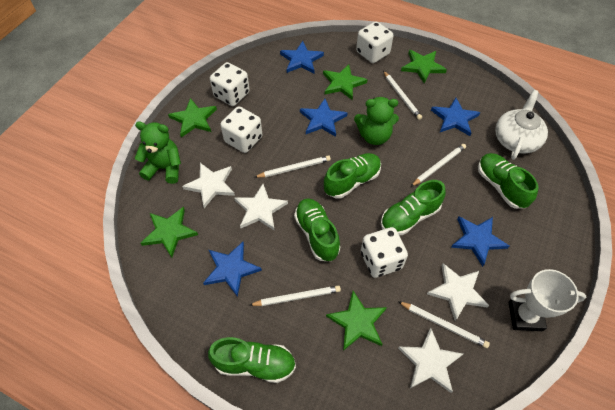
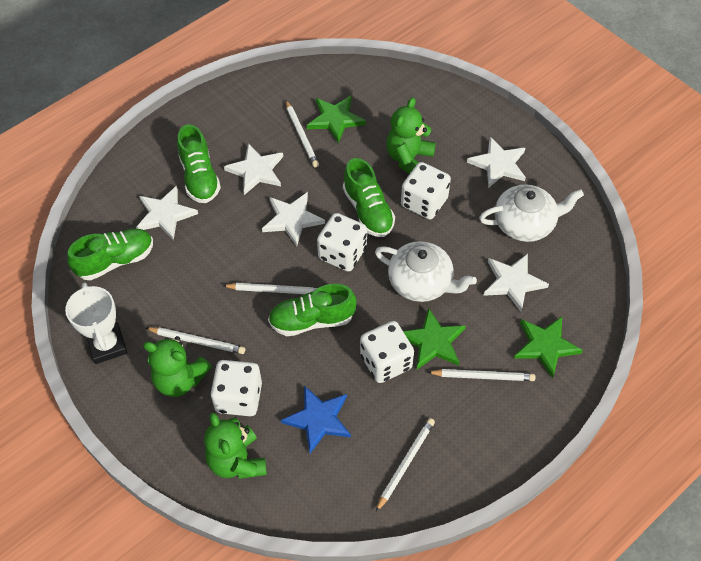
blue star: [203,242,262,297] [280,41,324,73] [300,99,347,137] [431,98,480,136] [451,216,509,267] = 5 -> [281,385,351,453] = 1
green shoe: [208,337,296,383] [294,198,340,261] [324,153,381,198] [381,180,446,235] [478,153,539,209] = 5 -> [67,229,153,280] [177,124,221,203] [268,284,356,336] [343,158,395,237] = 4
green star: [141,207,198,258] [168,98,217,137] [323,64,368,100] [326,291,387,351] [401,50,447,83] = 5 -> [307,95,366,144] [403,308,466,369] [514,317,583,379] = 3
green teddy bear: [135,122,181,184] [354,97,399,145] = 2 -> [143,336,212,397] [204,412,267,479] [387,97,436,174] = 3
white star: [182,163,235,208] [234,184,288,231] [398,328,463,393] [427,263,489,321] = 4 -> [136,186,198,240] [224,143,283,195] [262,192,325,246] [467,137,526,188] [483,254,549,311] = 5
white teapot: [495,90,548,160] = 1 -> [375,241,477,302] [479,185,584,242] = 2

